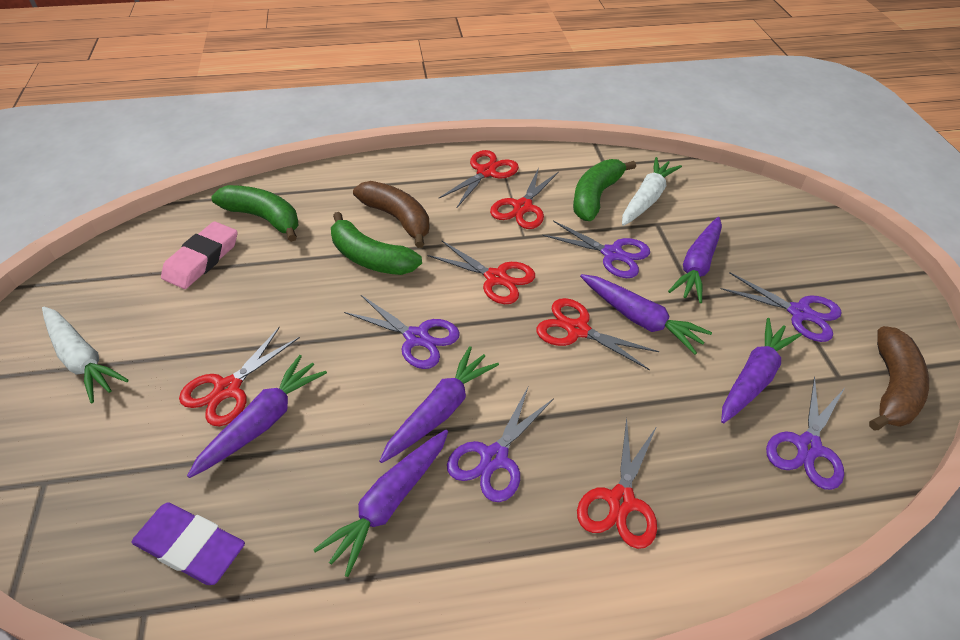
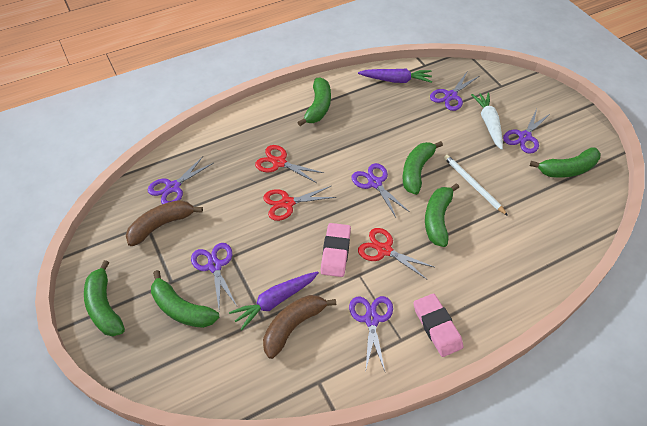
green banana: [211,185,299,242] [331,212,422,275] [573,159,636,221] = 3 -> [84,260,125,336] [151,270,219,328] [297,77,331,126] [403,141,443,195] [425,183,459,247] [530,147,601,178] = 6
pink eraser: [161,221,238,289] = 1 -> [321,223,351,277] [413,293,463,357] = 2
purple carrot: [187,355,327,478] [313,430,448,577] [380,346,499,463] [580,274,712,354] [668,217,722,303] [721,318,802,423] = 6 -> [229,271,319,331] [358,69,432,83] = 2
purple eraser: [132,502,245,585] = 1 -> none = 0
purple scissors: [344,295,460,369] [447,387,554,502] [543,221,650,278] [721,272,842,342] [766,376,844,490] = 5 -> [148,156,213,204] [191,243,237,308] [349,296,393,371] [352,163,410,217] [430,72,479,111] [503,109,551,154] = 6
red scissors: [179,326,300,426] [428,241,535,304] [439,150,519,208] [490,167,559,229] [536,298,659,370] [577,418,657,549] = 6 -> [255,145,324,183] [263,186,336,221] [358,228,434,279] = 3
white carrot: [42,307,129,403] [622,157,682,226] = 2 -> [471,92,503,150] = 1
white pencil: none = 0 -> [444,155,508,216] = 1

